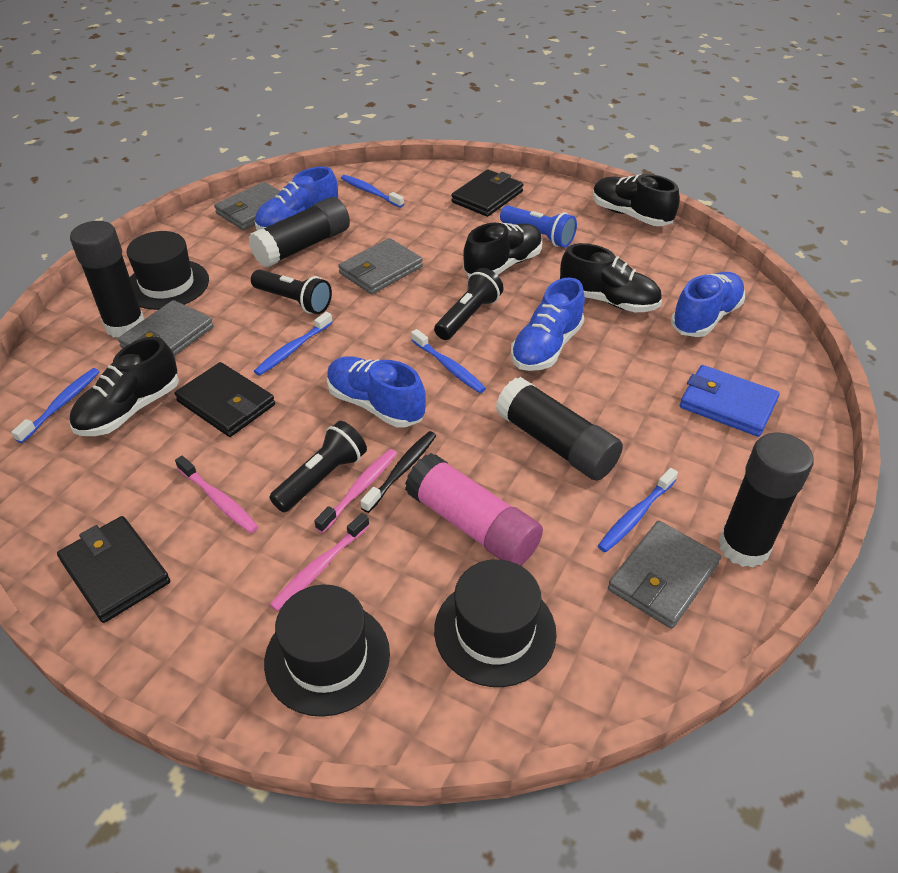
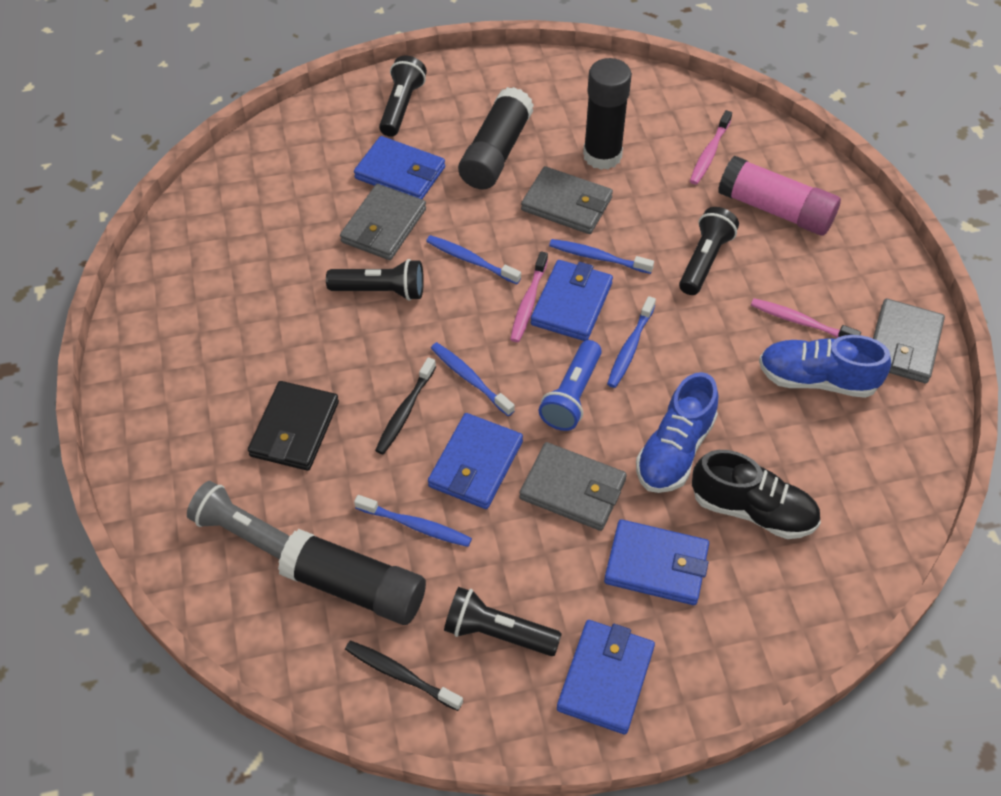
black flashlight: [251,270,332,314] [269,421,367,512] [434,268,504,340] = 3 -> [326,259,424,301] [379,55,427,137] [444,587,562,656] [679,207,739,295] = 4
black glue stick: [70,221,144,338] [249,197,350,267] [496,377,623,481] [718,433,814,568] = 4 -> [278,529,426,625] [458,87,534,189] [583,58,632,170] = 3
black hat: [127,231,209,310] [264,585,390,717] [434,559,557,687] = 3 -> none = 0
black shoe: [69,337,179,436] [463,222,542,277] [560,243,662,312] [593,174,680,226] = 4 -> [692,450,821,539] = 1
black toothbrush: [360,431,436,513] = 1 -> [345,641,463,711] [375,357,436,454] = 2
black wallet: [57,516,170,623] [175,362,275,437] [451,170,523,217] = 3 -> [248,381,339,471] = 1
blue shoe: [255,166,338,230] [327,356,426,427] [511,277,585,371] [671,272,745,337] = 4 -> [636,372,718,493] [759,335,891,398] = 2
blue wallet: [680,365,780,437] = 1 -> [354,136,445,199] [428,413,523,509] [531,260,613,341] [557,620,655,734] [604,519,709,605] = 5
grey flashlight: none = 0 -> [187,481,290,559] = 1

